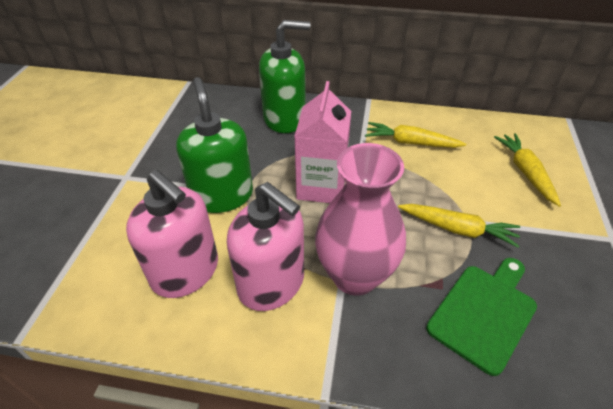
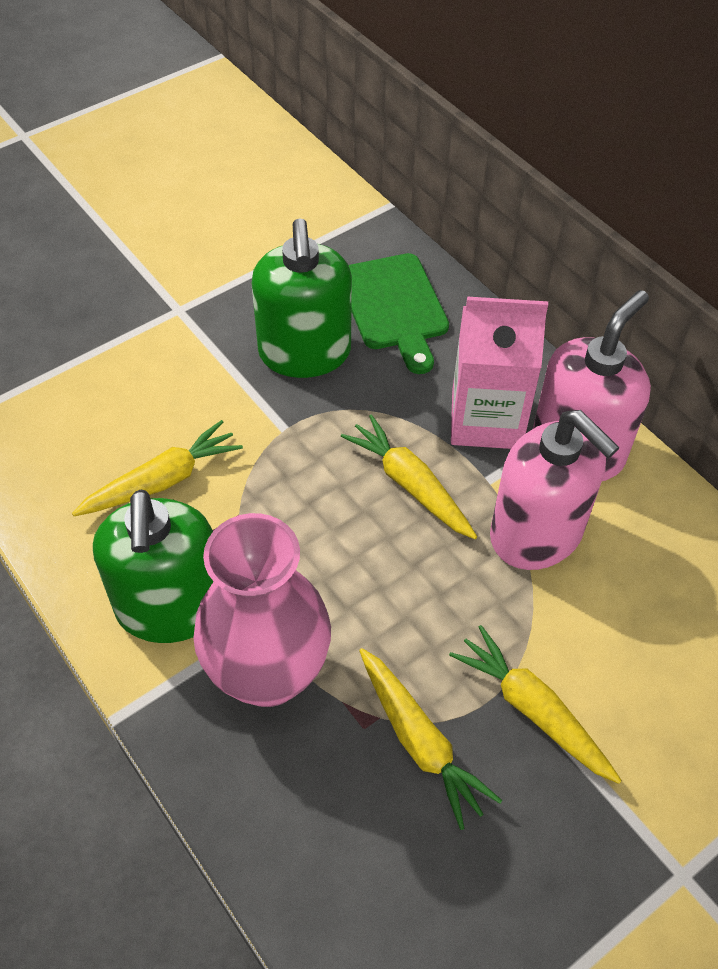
yellow carrot: [365,122,466,148] [398,204,520,248] [494,133,561,207] = 3 -> [72,420,243,516] [341,414,477,539] [359,648,502,830] [449,625,622,784] = 4

